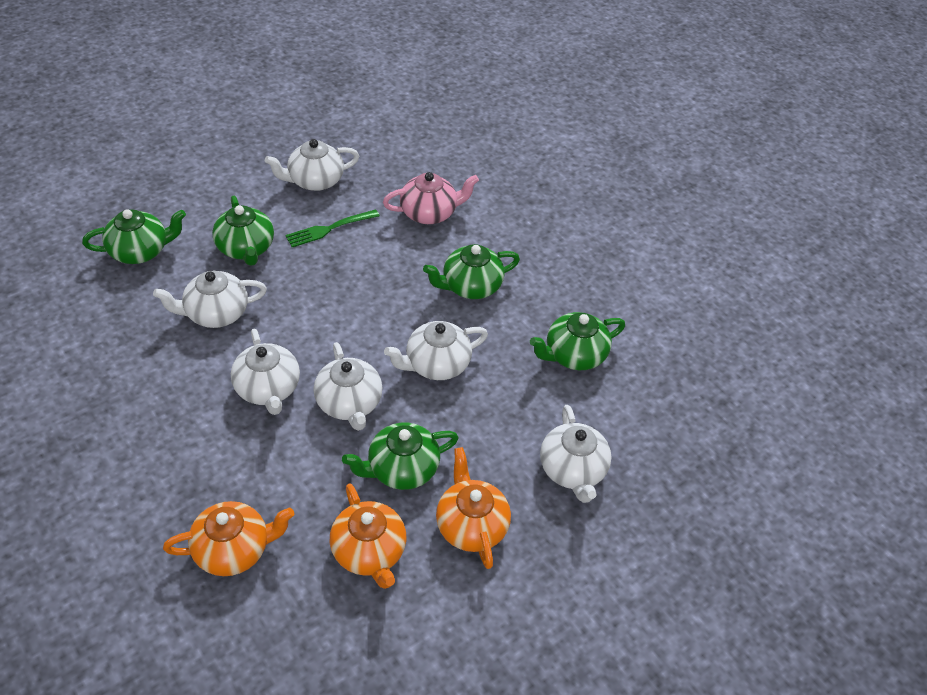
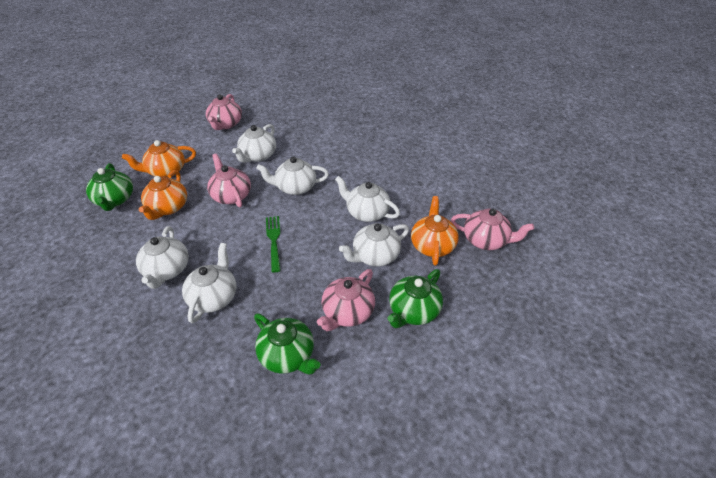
green teapot: [82,209,186,264] [212,196,274,266] [342,422,459,490] [423,244,520,299] [530,312,625,370] = 5 -> [86,163,133,211] [254,313,320,374] [388,269,443,328] = 3
pink teapot: [383,172,479,224] = 1 -> [206,94,242,130] [207,154,251,207] [317,269,375,331] [451,208,534,250] = 4

